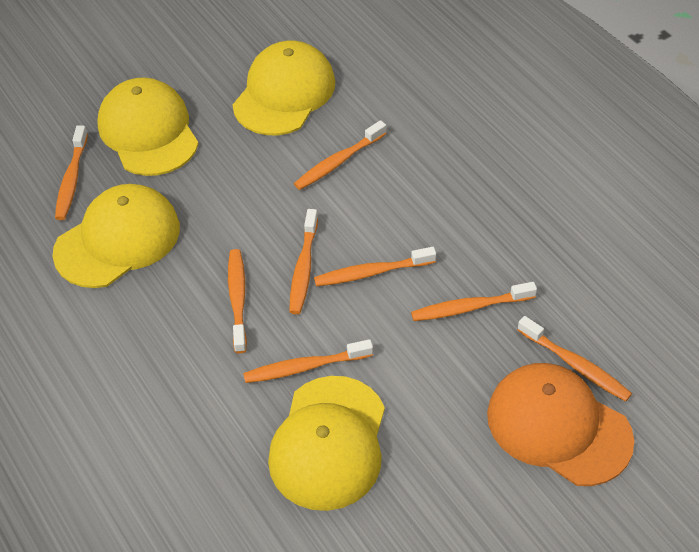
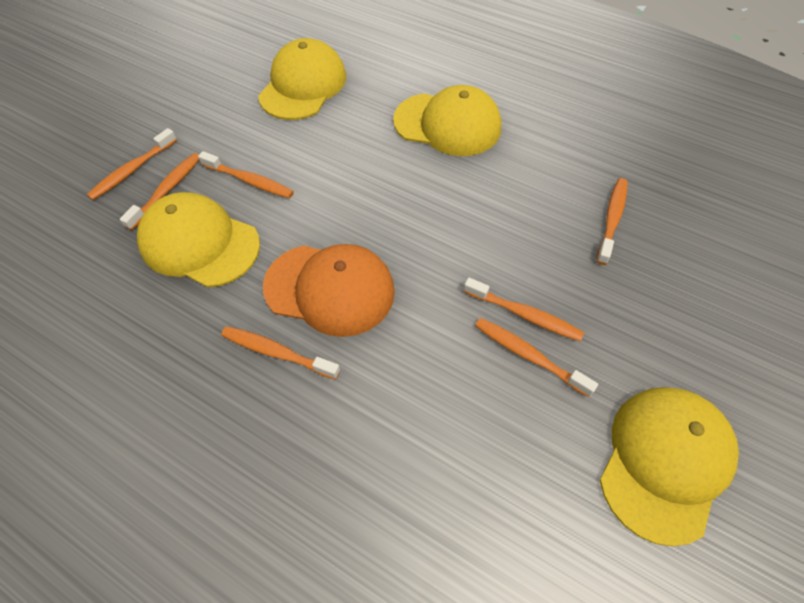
orange toothbrush: [55,125,88,220] [228,249,247,354] [243,339,373,383] [289,209,318,314] [294,120,387,190] [314,247,436,286] [411,282,537,321] [518,316,632,402] = 8 -> [87,128,177,200] [120,153,199,230] [198,151,294,198] [221,326,340,380] [464,278,584,341] [475,318,598,397] [597,178,628,265] = 7

